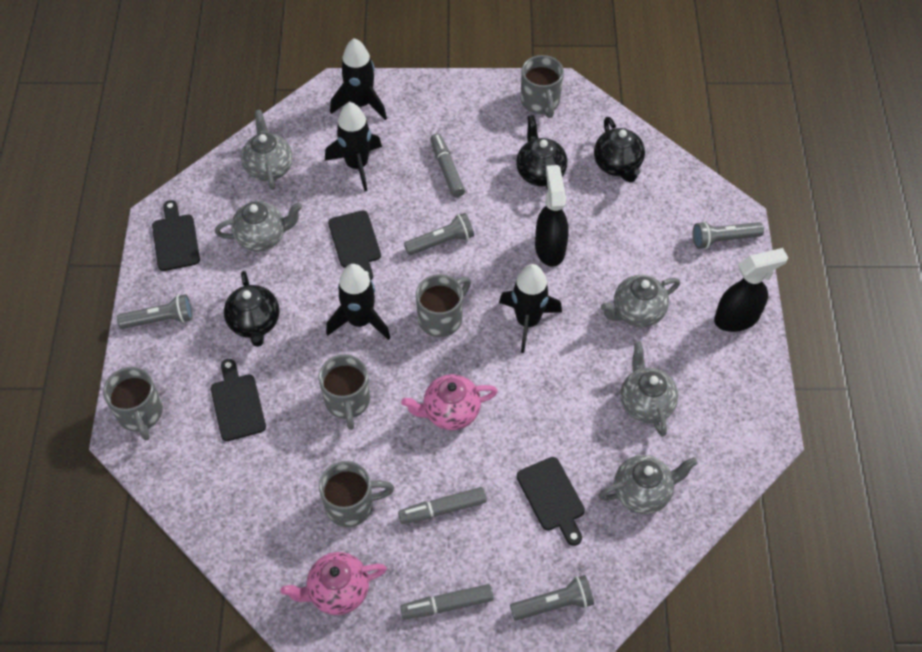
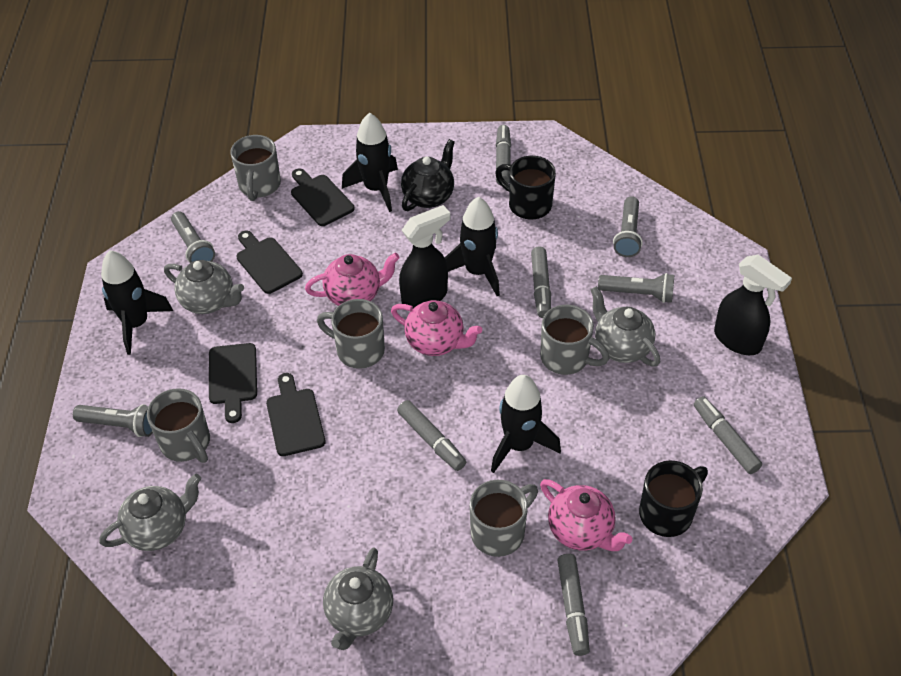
black mug: none = 0 -> [495,156,556,219] [639,460,708,537] = 2
black teapot: [224,271,279,347] [516,115,567,190] [594,117,645,183] = 3 -> [401,139,455,211] = 1
grey marker: [398,487,487,524] [400,584,493,619] [430,133,465,197] = 3 -> [397,400,466,471] [496,125,511,185] [531,246,551,318] [557,554,590,656] [694,396,762,474] = 5
grey teapot: [215,201,302,252] [241,110,293,190] [599,455,698,514] [601,275,680,327] [621,341,678,436] = 5 -> [99,474,201,551] [164,260,244,314] [323,547,393,650] [591,286,660,367] = 4
pink teapot: [281,552,387,615] [401,374,498,430] = 2 -> [305,253,400,306] [391,300,482,356] [540,479,633,551] = 3

